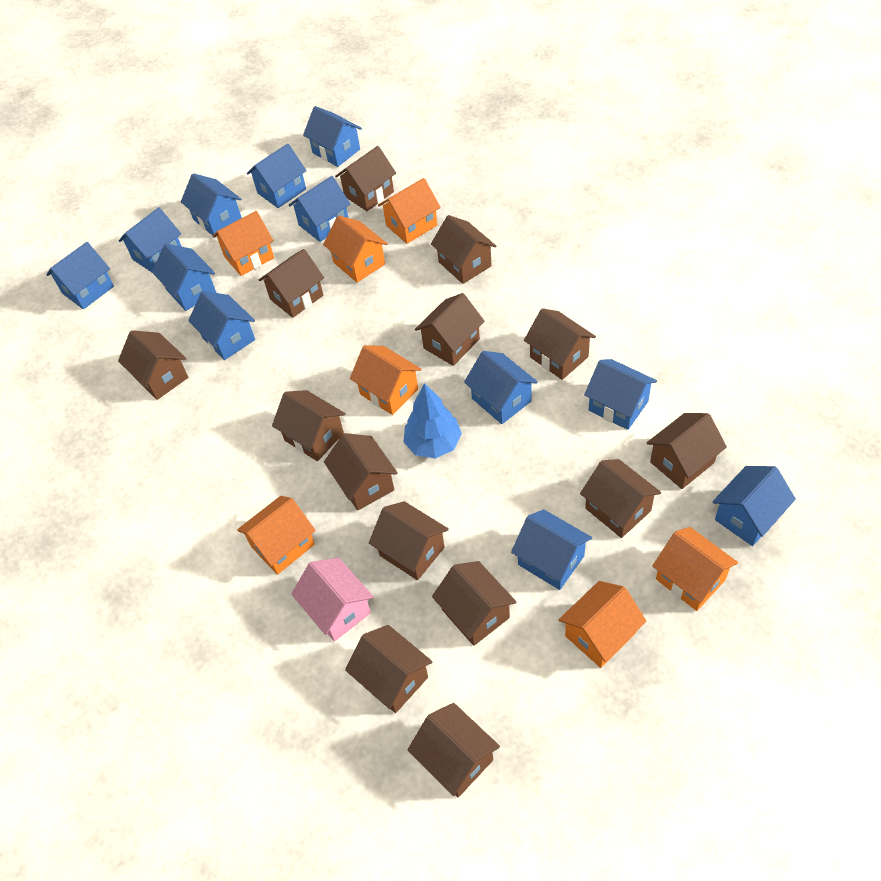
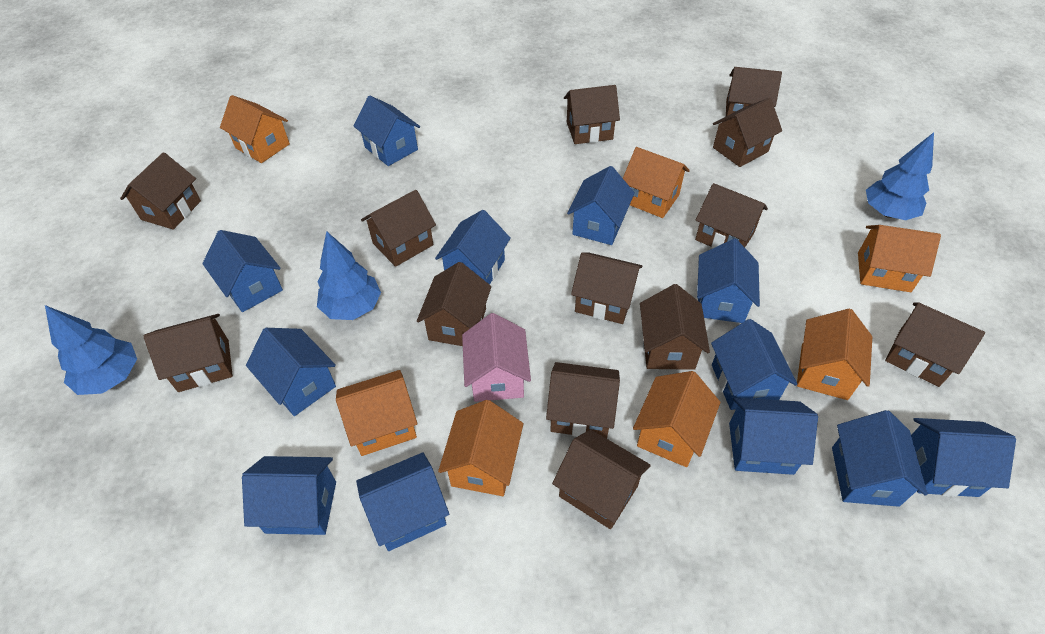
blue tree: [404,383,462,459] = 1 -> [45,305,137,395] [317,231,381,320] [866,132,934,220] = 3
brown house: [118,330,188,400] [259,249,324,318] [272,390,345,461] [324,433,398,511] [335,146,396,211] [345,625,433,713] [369,501,449,580] [407,703,500,797] [415,293,485,366] [431,215,496,284] [432,561,516,646] [524,308,596,380] [580,459,661,538] [647,413,727,489] = 14 -> [120,152,201,230] [144,314,233,392] [361,190,436,267] [417,262,491,346] [546,362,620,439] [552,429,651,529] [564,85,620,144] [571,252,642,324] [640,284,710,370] [695,183,768,248] [713,98,782,167] [726,67,782,116] [885,303,985,387] = 13

